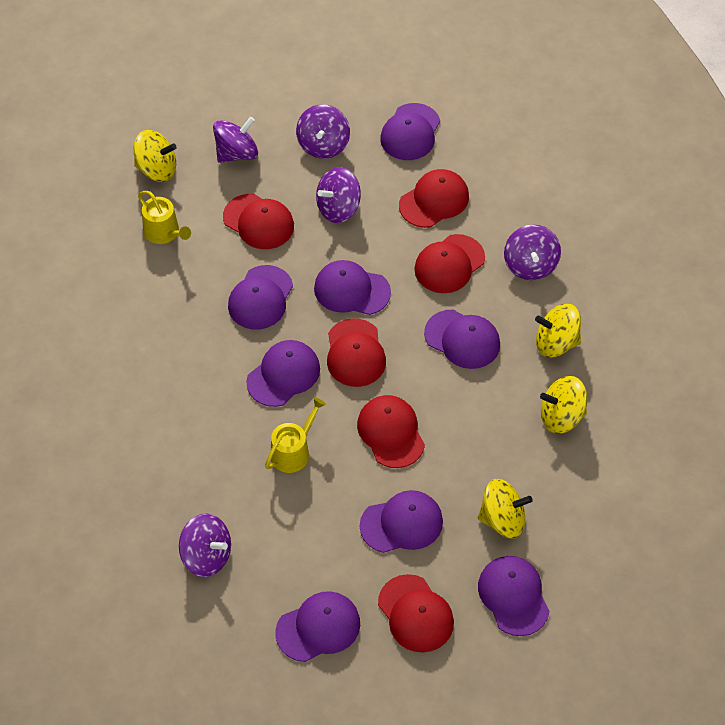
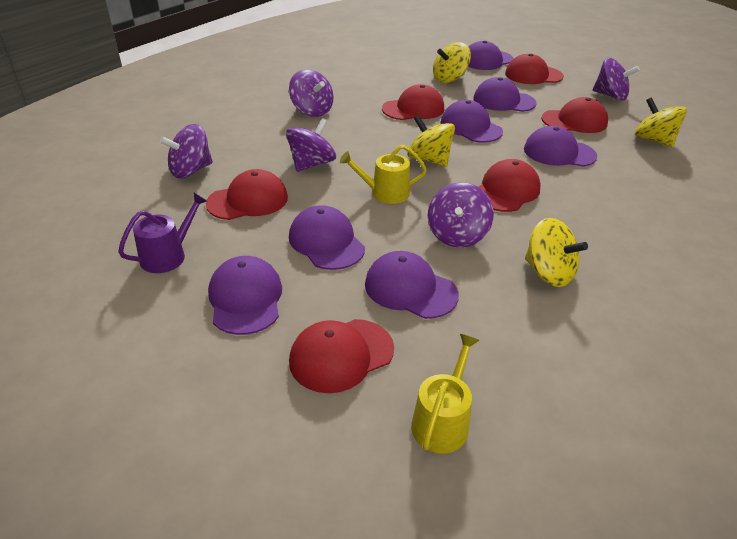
purple cap: [228,265,293,330] [246,340,320,407] [275,591,360,662] [314,260,391,315] [360,490,443,553] [380,103,440,160] [424,310,500,369] [478,556,550,636] = 8 -> [208,256,282,335] [289,205,365,270] [365,251,459,319] [440,100,503,143] [468,41,514,70] [473,77,537,112] [524,126,597,167] = 7
purple watering can: none = 0 -> [118,193,207,273] = 1

